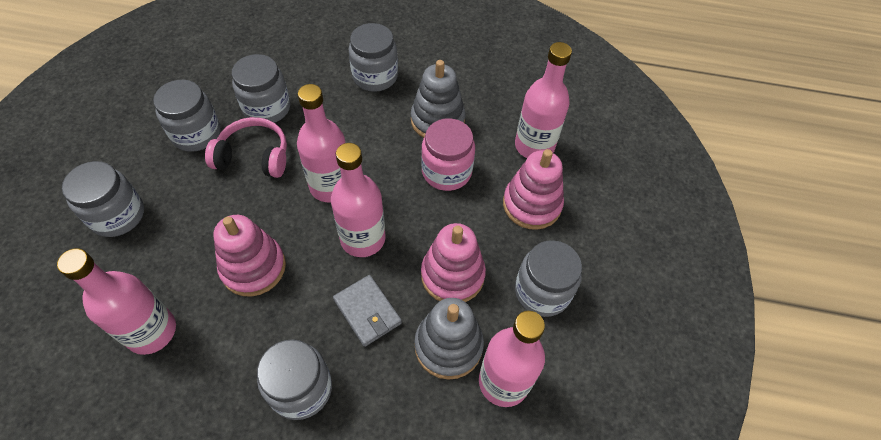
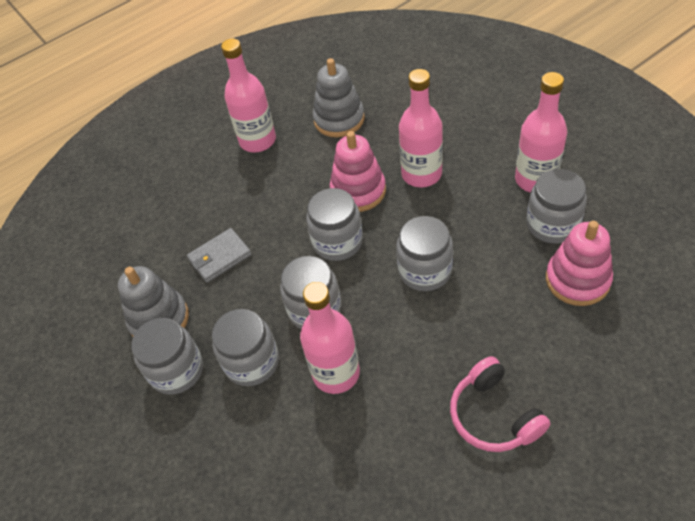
pink bottle: [57,248,176,355] [297,84,346,203] [331,143,385,257] [479,311,545,407] [515,42,572,158] = 5 -> [221,39,276,153] [300,282,360,394] [399,69,443,188] [515,72,567,193] = 4
pink jar: [421,118,475,191] = 1 -> none = 0
pink stacking toy: [213,215,286,296] [421,223,486,302] [503,149,564,230] = 3 -> [330,131,386,212] [546,221,613,306] = 2

